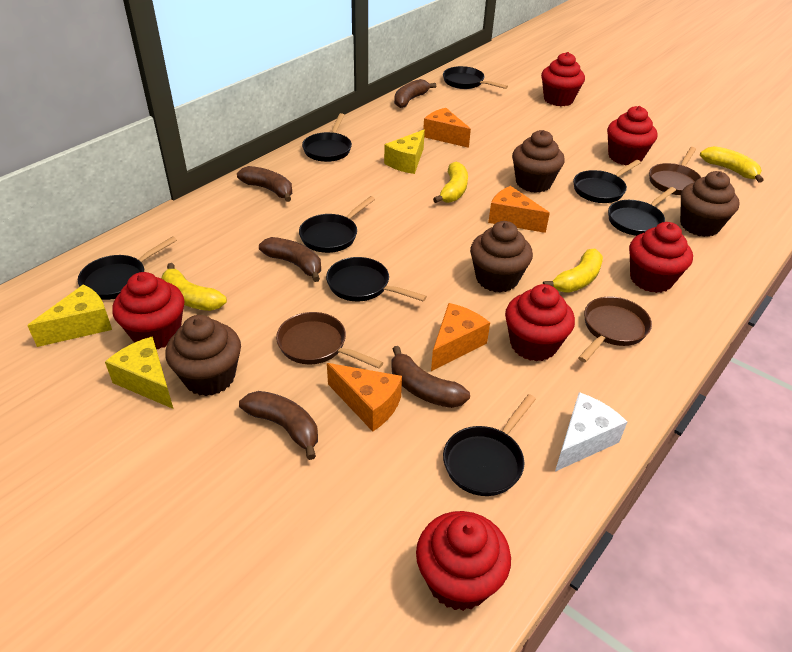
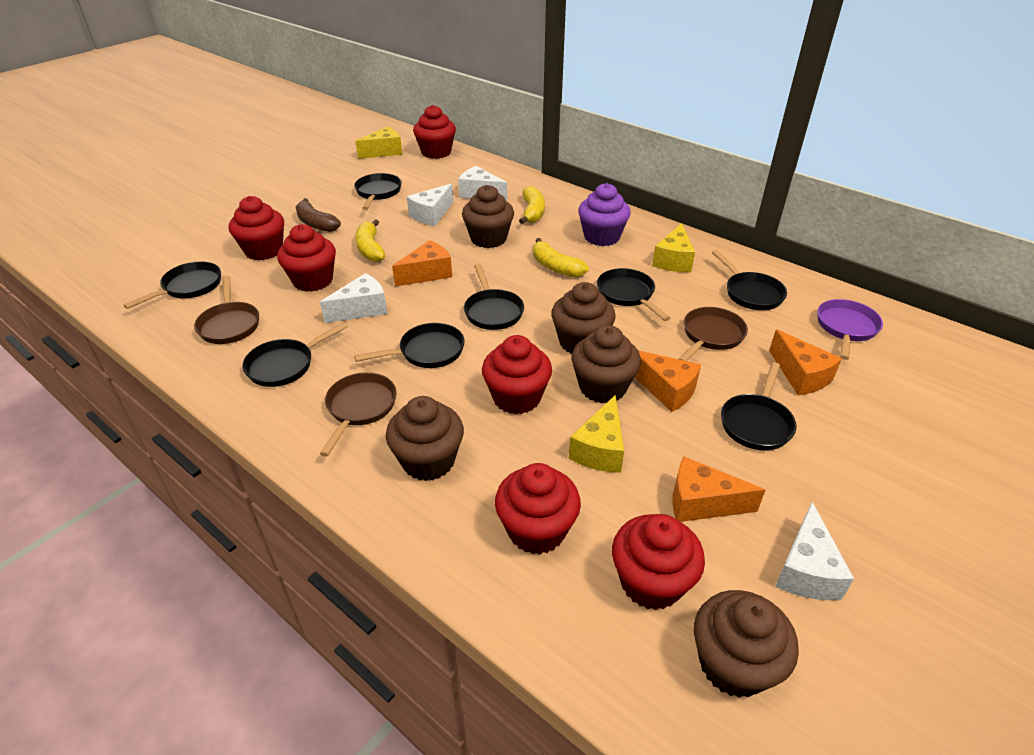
brown banana: [237,166,292,202] [239,391,318,460] [259,237,321,282] [391,346,470,408] [394,79,436,108] = 5 -> [295,198,341,232] = 1
brown cupcake: [165,315,241,396] [470,221,533,293] [512,130,565,193] [680,171,740,237] = 4 -> [386,396,464,481] [462,185,514,248] [551,282,616,354] [571,325,641,403] [694,590,799,698] = 5
purple cupcake: none = 0 -> [578,183,631,246] = 1
purple pan: none = 0 -> [817,299,883,360] = 1
white cheese: [555,392,627,472] = 1 -> [320,273,387,323] [407,184,453,226] [458,166,507,201] [775,502,854,600] = 4
yellow banana: [161,263,227,311] [433,162,468,203] [543,249,603,292] [700,146,763,183] = 4 -> [356,219,386,262] [519,186,545,224] [533,238,589,277] = 3

